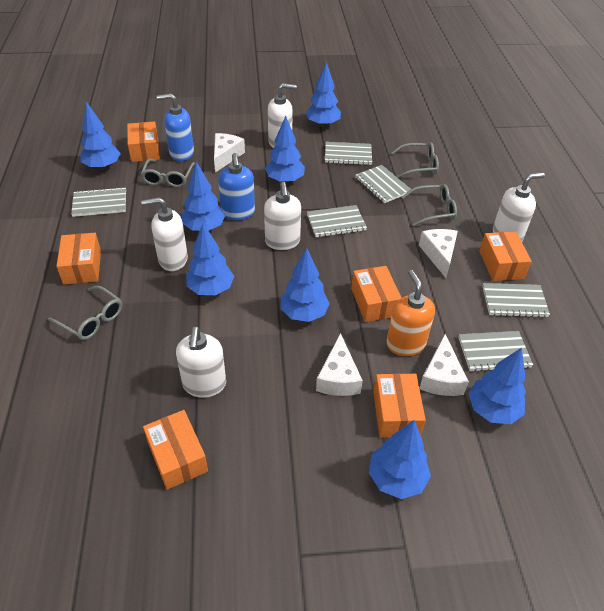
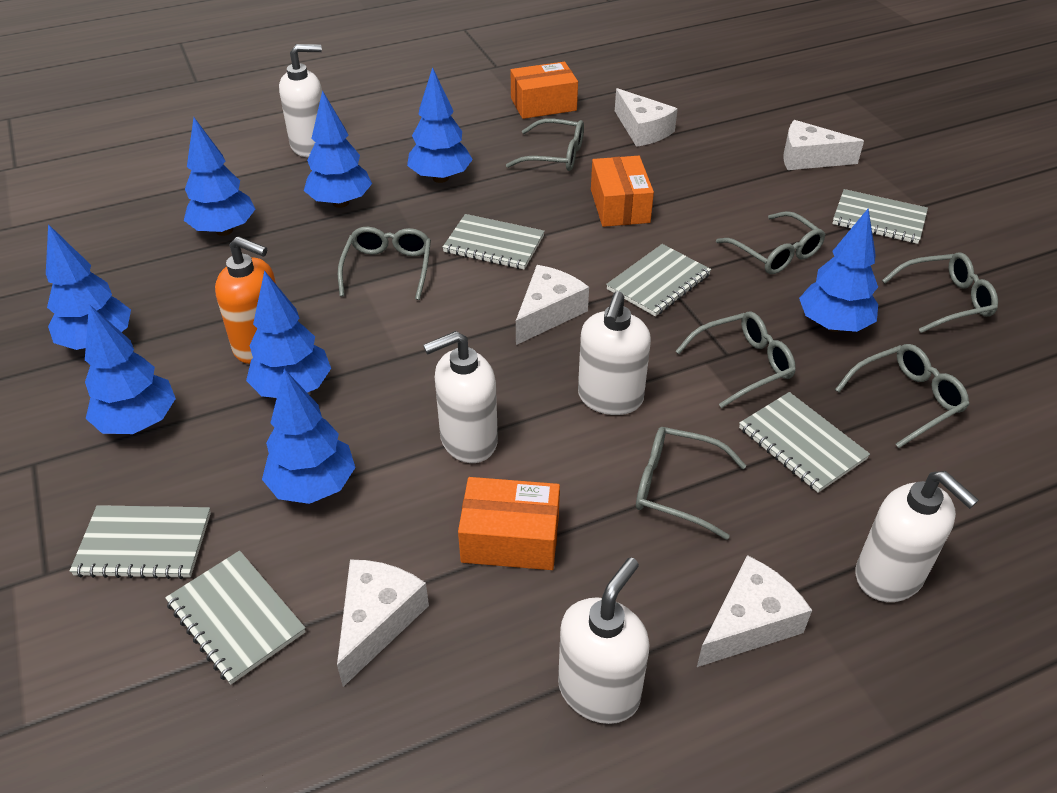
blue soap dispenser: [157,93,194,161] [218,153,255,220] = 2 -> none = 0
grey glasses: [48,286,122,340] [141,159,195,187] [391,142,439,178] [402,184,457,226] = 4 -> [338,227,431,300] [506,118,584,171] [636,427,747,540] [676,312,796,408] [716,211,825,274] [835,344,970,448] [882,252,998,333] = 7
orange box: [56,233,101,285] [127,121,160,162] [143,410,208,490] [351,266,402,322] [373,373,426,437] [479,231,532,281] = 6 -> [458,477,560,570] [511,62,578,119] [591,156,654,227] = 3
white cheese: [214,133,245,173] [316,333,363,396] [419,229,458,278] [419,334,469,396] = 4 -> [337,560,429,687] [516,265,589,345] [615,88,678,147] [697,555,812,667] [783,120,864,170] = 5

